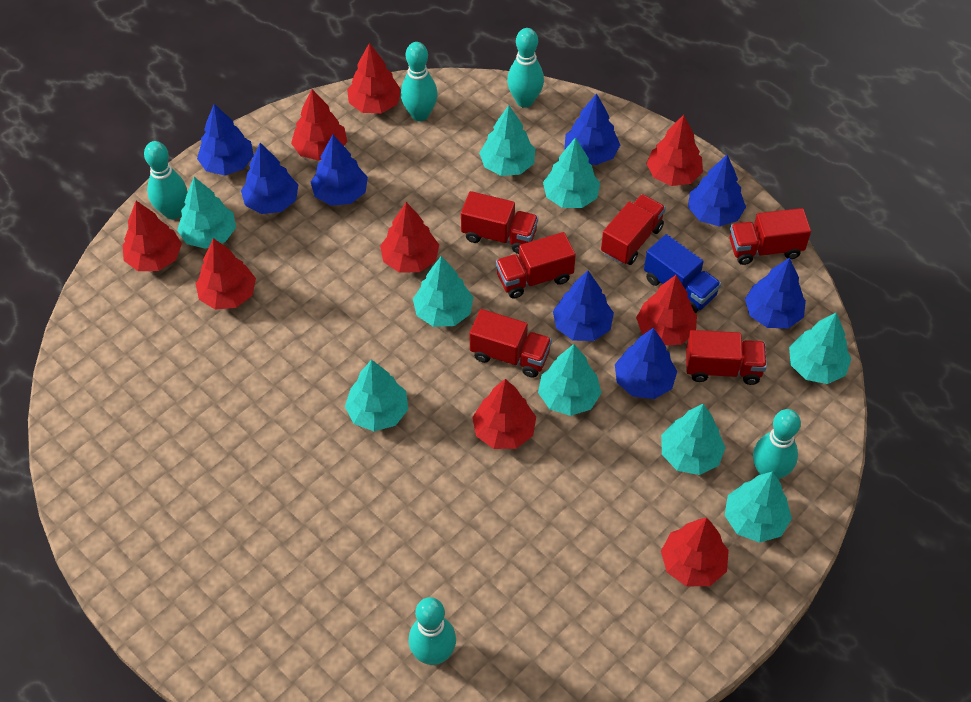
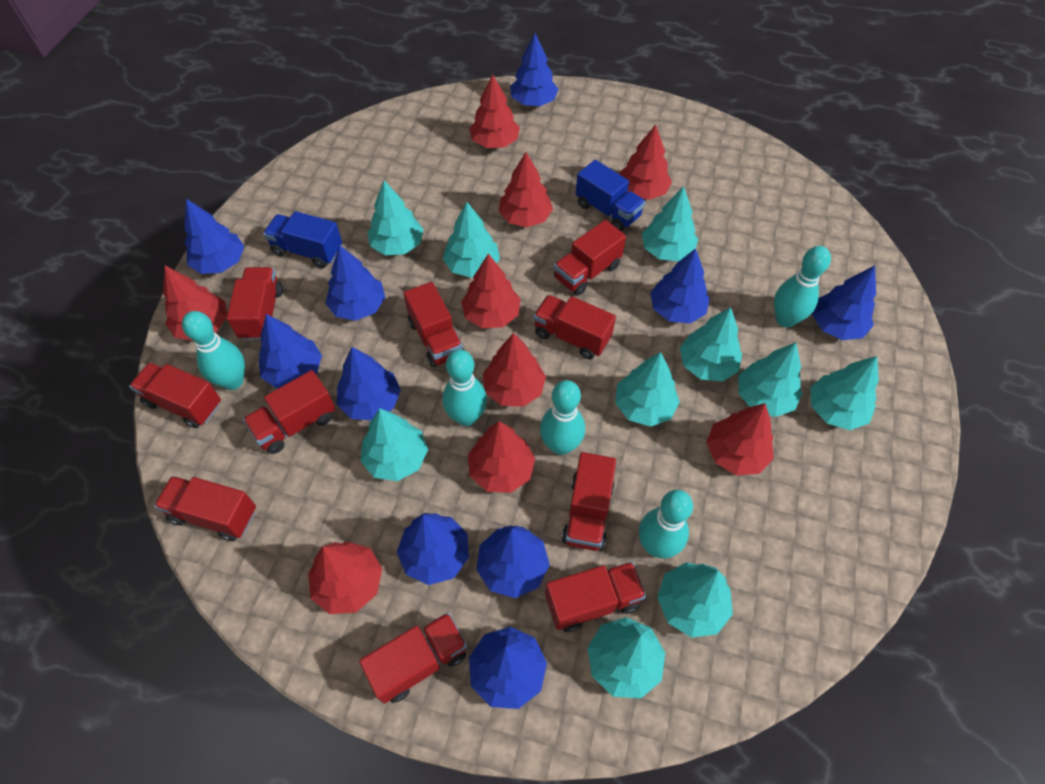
blue tree: [197,104,254,176] [241,143,298,214] [311,135,368,206] [553,271,614,341] [565,93,620,165] [615,328,677,399] [688,155,746,227] [745,258,806,328] = 8 -> [185,199,244,274] [259,314,322,388] [326,245,385,321] [337,347,401,420] [397,513,469,585] [469,627,547,709] [476,525,550,598] [510,33,558,106] [650,248,710,324] [812,265,876,340] = 10
blue truck: [644,234,721,313] = 1 -> [263,211,342,268] [576,160,645,231] = 2
red truck: [461,191,538,254] [469,309,552,378] [496,232,576,299] [601,194,666,265] [686,330,767,385] [730,208,811,265] = 6 -> [129,362,221,428] [154,476,256,541] [227,267,283,340] [243,370,335,454] [359,613,467,704] [403,282,464,367] [533,295,616,359] [545,562,646,632] [554,220,626,296] [562,452,616,551] = 10
turquoise tree: [177,177,236,249] [345,360,408,431] [413,256,473,327] [479,105,535,176] [538,344,601,416] [543,137,600,208] [661,404,726,475] [725,472,792,543] [789,313,852,384] = 9 -> [360,408,428,481] [368,180,424,255] [443,202,500,278] [588,617,665,698] [615,352,680,427] [642,186,698,262] [657,562,733,638] [680,307,742,382] [738,342,802,417] [810,356,879,430] = 10

